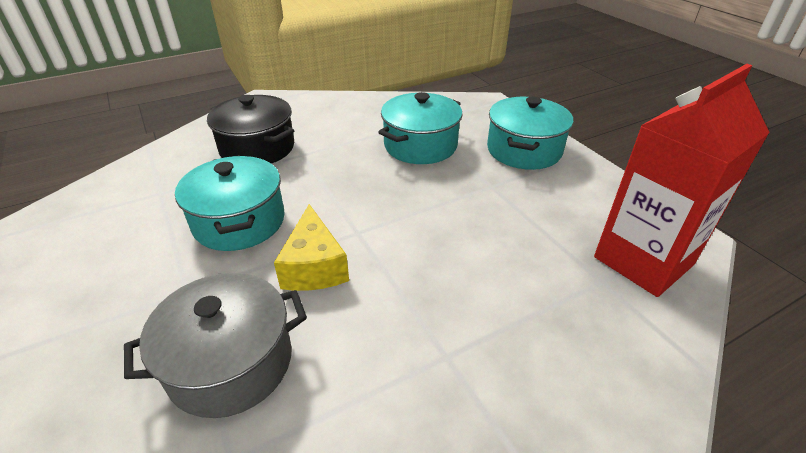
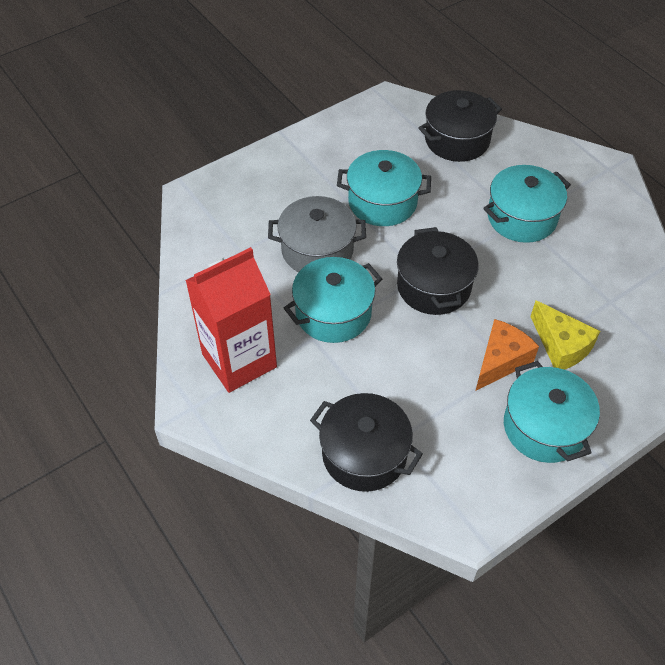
black pot: [207,95,294,163] = 1 -> [310,393,423,492] [397,227,479,315] [418,90,502,162] = 3
orange cheese: none = 0 -> [476,319,539,390] = 1
turquoise pot: [175,155,285,251] [378,92,463,164] [487,97,573,170] = 3 -> [284,257,382,343] [337,150,431,226] [483,165,571,243] [504,361,600,463] = 4

